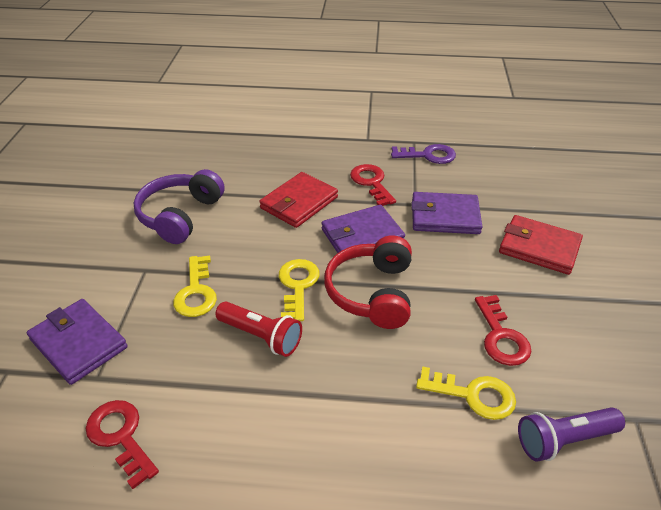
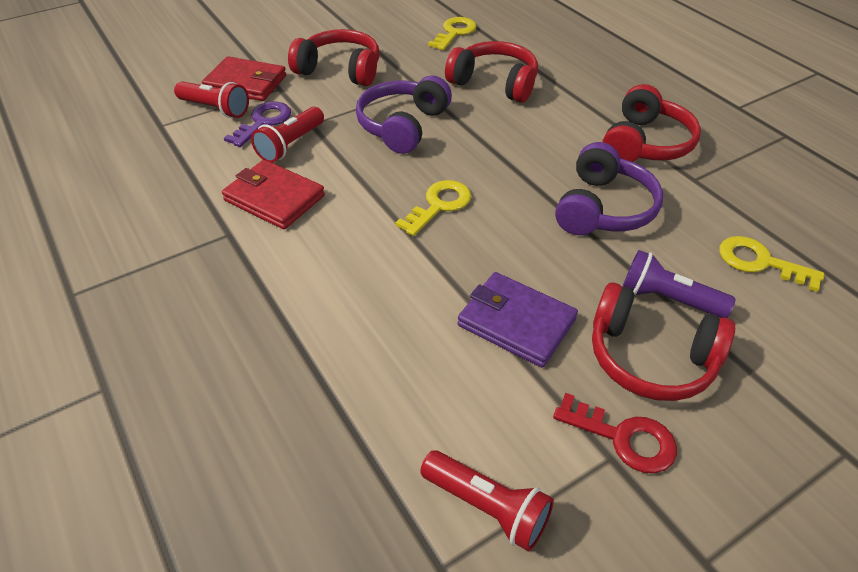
purple headphones: [134,169,225,244] = 1 -> [356,76,452,154] [555,142,663,235] = 2
purple wallet: [27,299,128,385] [322,205,405,253] [412,192,482,234] = 3 -> [458,272,578,368] = 1
red flashlight: [215,302,302,357] = 1 -> [174,81,249,118] [251,107,324,163] [420,450,554,552] = 3
red headphones: [324,235,412,329] = 1 -> [288,29,379,86] [445,41,538,103] [592,282,735,401] [603,84,701,162] = 4
red key: [86,400,159,489] [350,164,396,206] [475,295,532,366] = 3 -> [553,393,677,473] = 1

